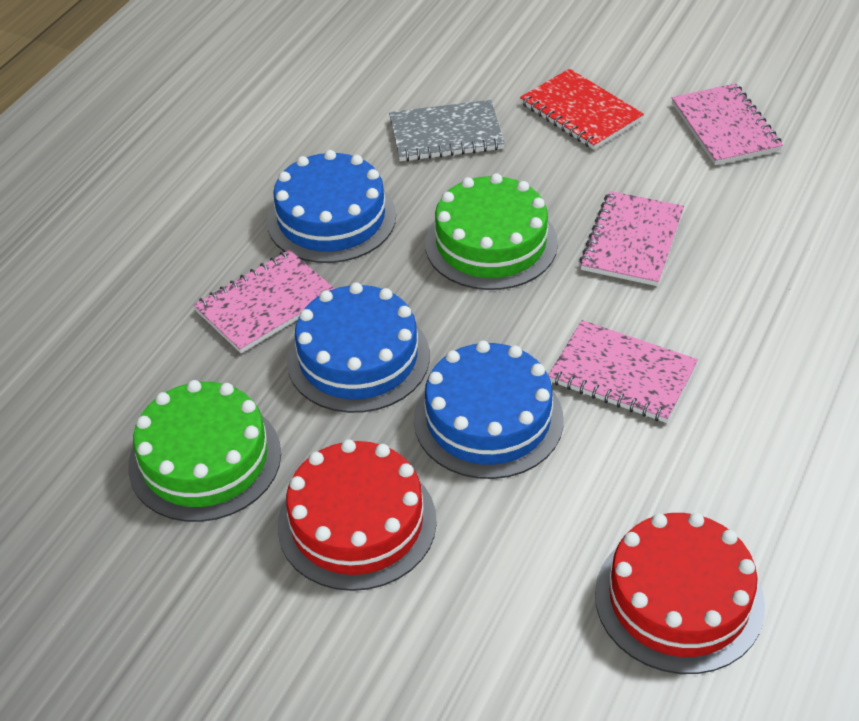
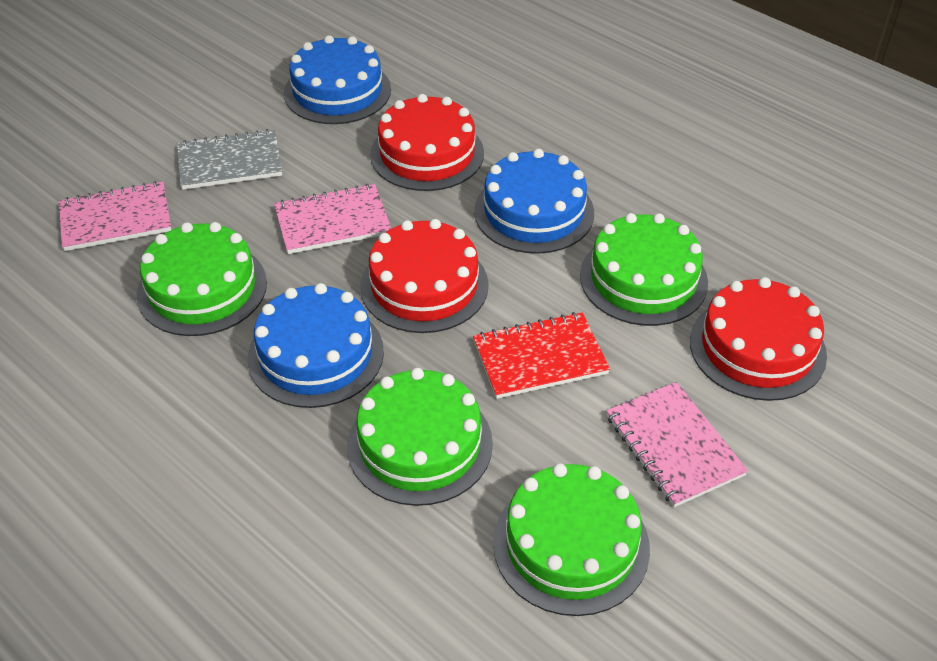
green cake: [128,380,281,522] [425,173,558,290] = 2 -> [137,222,267,336] [347,368,493,506] [493,463,650,616] [580,213,708,326] = 4
pink notebook: [193,250,335,353] [548,320,698,423] [580,191,684,286] [672,83,783,165] = 4 -> [59,181,171,251] [274,184,392,254] [606,382,748,507] = 3
red cake: [278,439,437,591] [595,513,765,674] = 2 -> [360,219,489,333] [370,94,484,191] [690,277,827,401] = 3

